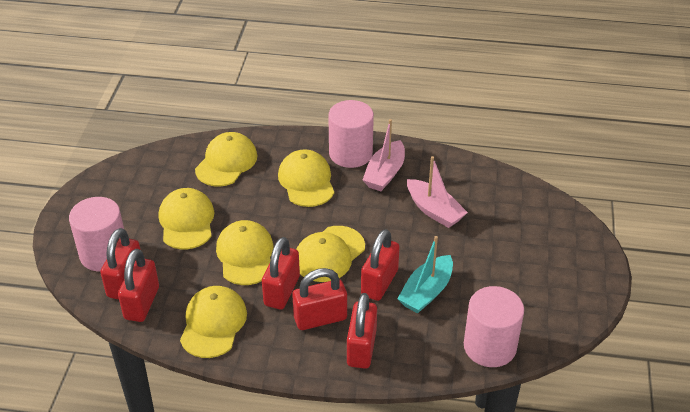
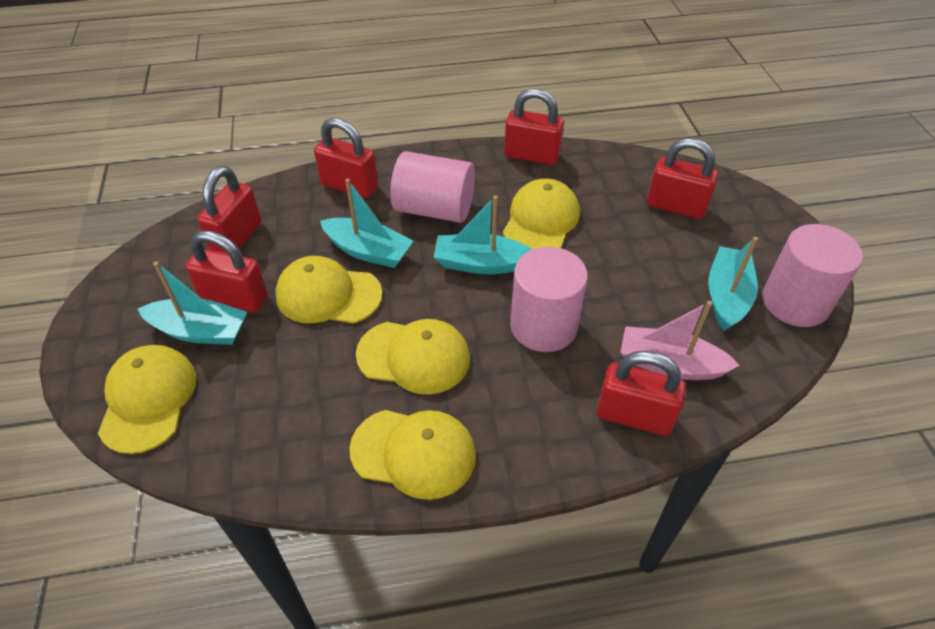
pink boat: [363,119,405,191] [407,156,468,228] = 2 -> [620,301,740,380] = 1
turquoise boat: [397,236,453,313] = 1 -> [138,261,247,345] [320,179,413,268] [434,196,532,274] [708,237,758,331] = 4
yellow cap: [159,188,214,249] [180,286,247,358] [195,132,257,187] [216,220,273,285] [278,149,334,207] [296,226,365,282] = 6 -> [98,345,196,454] [275,256,382,324] [349,410,476,500] [356,319,470,395] [503,179,580,249] = 5

